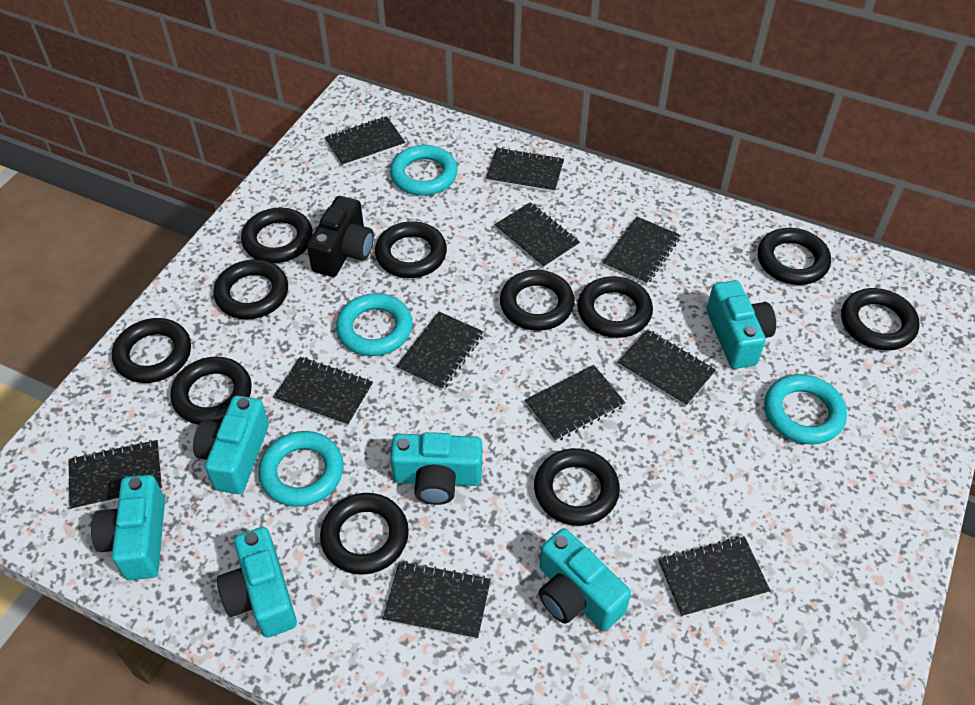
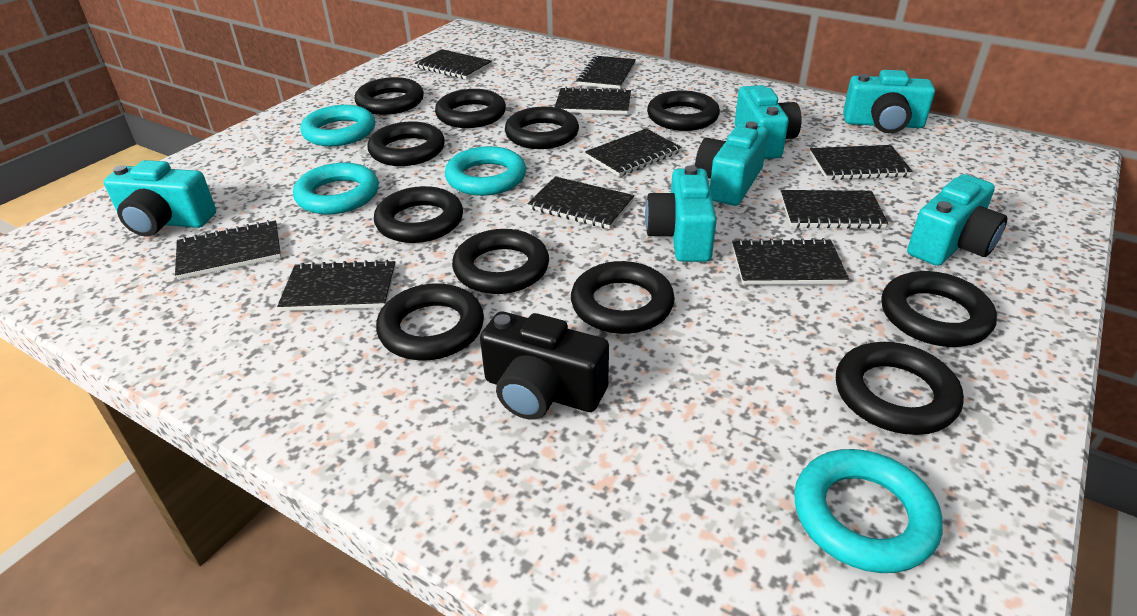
black notebook: [68,440,162,511] [274,357,373,426] [325,116,405,167] [383,561,491,639] [396,312,484,391] [486,147,564,193] [494,202,580,268] [525,365,626,442] [603,217,680,285] [618,329,716,407] [658,536,771,617] = 11 -> [175,220,281,280] [277,260,396,311] [415,49,492,79] [528,177,634,229] [555,87,631,115] [576,56,636,89] [585,129,682,177] [732,238,849,285] [781,190,888,229] [810,145,913,180] = 10

